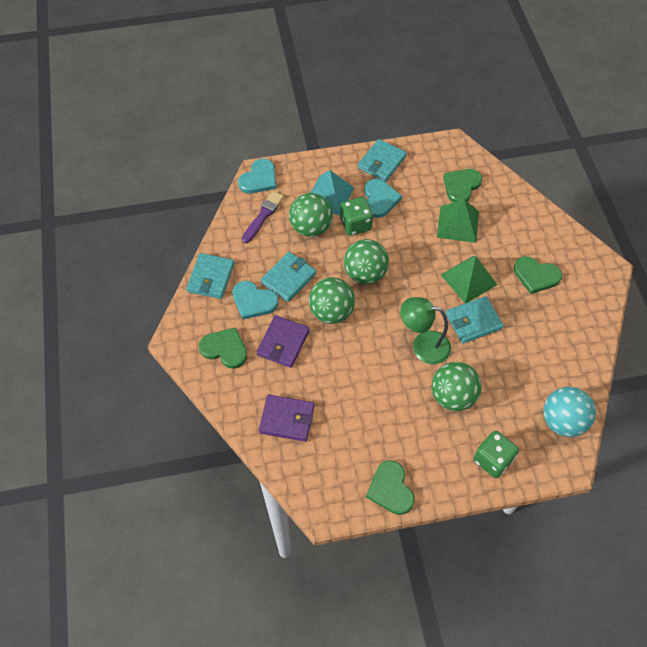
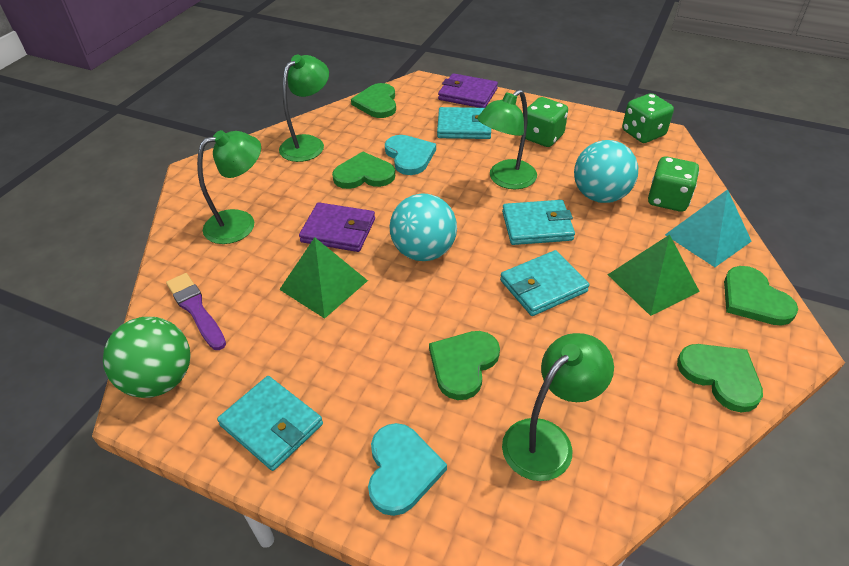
green ball: [289,193,333,237] [309,277,355,324] [344,239,389,284] [432,362,482,411] = 4 -> [103,317,191,398] = 1
green dice: [340,197,373,236] [473,431,519,478] = 2 -> [525,97,568,147] [622,93,674,143] [648,157,699,212] = 3
green heart: [199,327,247,369] [366,460,415,515] [443,169,482,202] [514,256,562,294] = 4 -> [332,152,395,189] [351,83,396,118] [429,331,500,400] [677,344,763,412] [724,266,798,326] = 5
green lamp: [400,297,451,364] = 1 -> [197,130,261,244] [279,55,329,162] [477,90,537,189] [502,333,614,481] = 4
turquoise ball: [543,387,596,437] = 1 -> [390,193,457,261] [574,140,638,203] = 2
turquoise heart: [232,281,279,320] [238,159,276,193] [364,179,402,218] = 3 -> [368,423,447,516] [385,135,436,175] = 2

